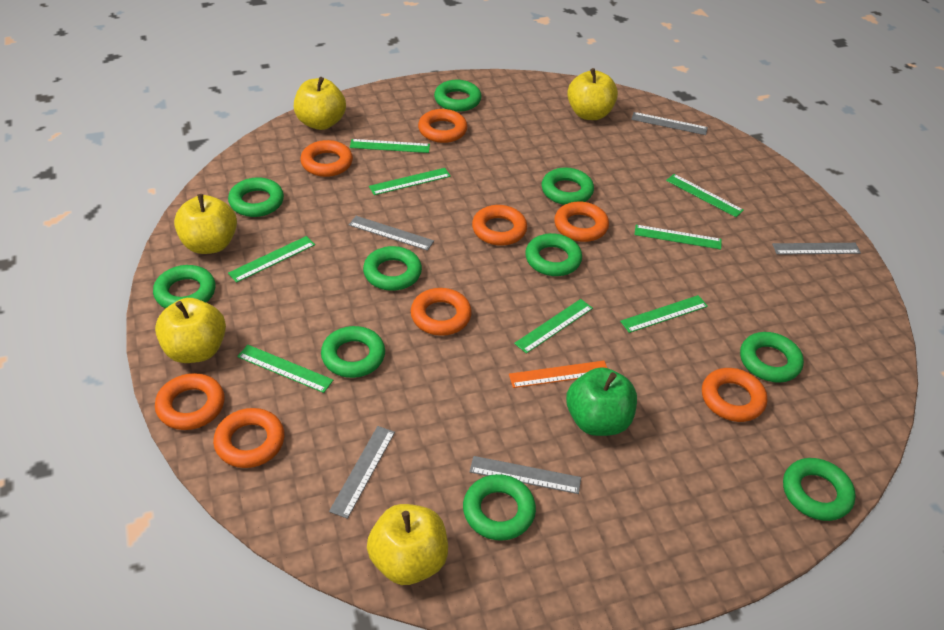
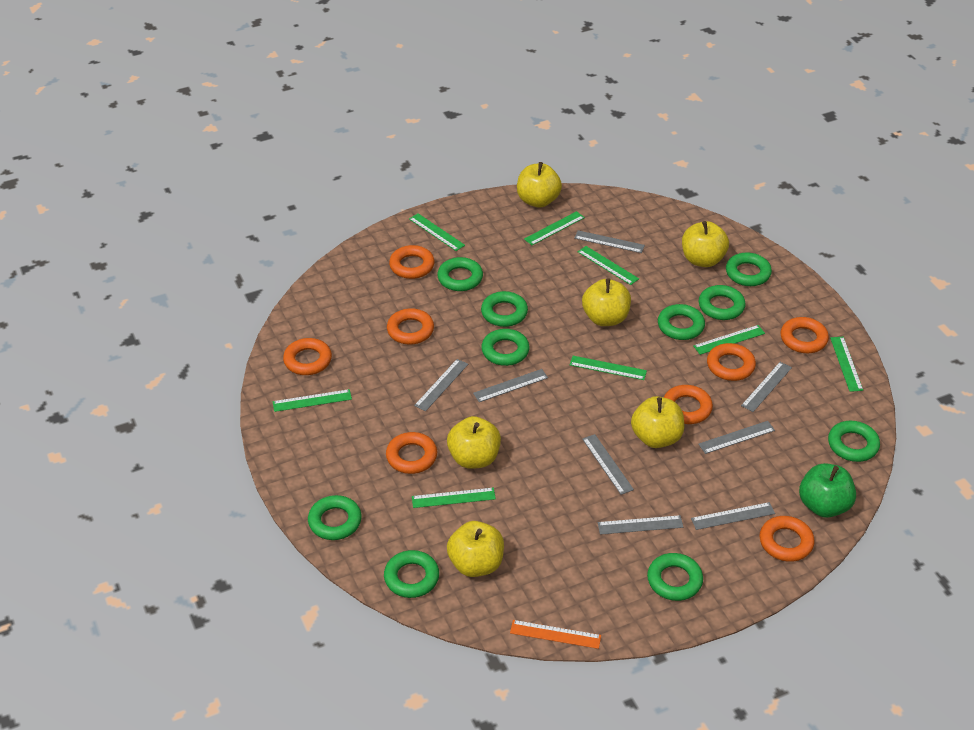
grey ruler: [329,426,395,519] [349,216,434,251] [470,456,581,494] [631,112,708,135] [772,243,861,255] = 5 -> [414,359,468,411] [473,369,548,402] [574,230,645,253] [582,434,634,495] [598,515,683,535] [691,502,775,530] [698,421,775,454] [741,362,792,412] = 8
yellow apple: [155,298,226,363] [174,194,237,254] [294,77,346,130] [367,504,448,585] [567,68,618,120] = 5 -> [447,416,501,469] [447,521,504,577] [517,162,562,208] [582,278,631,326] [631,396,684,448] [682,221,729,267] = 6

